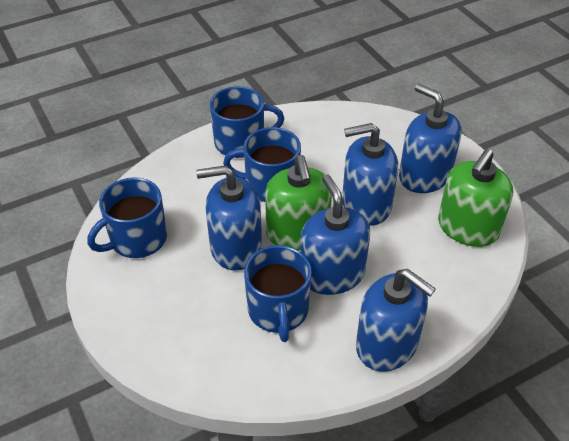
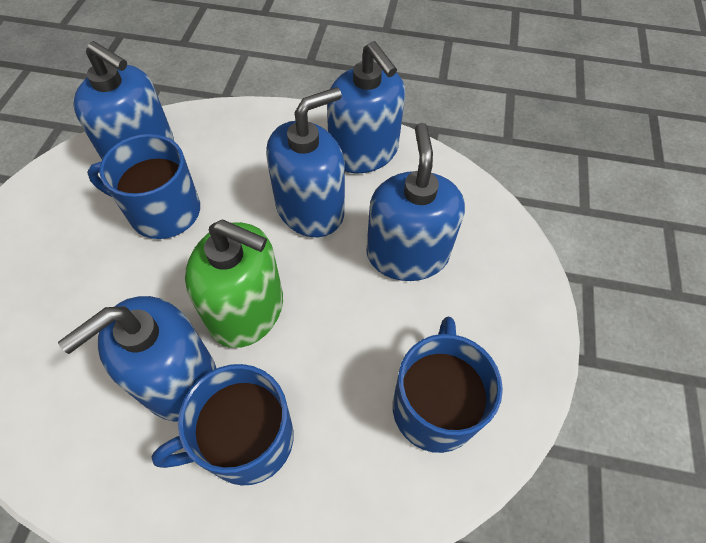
blue mug: [87,177,167,258] [210,86,284,158] [223,127,301,202] [244,245,311,342] = 4 -> [87,134,200,239] [152,364,293,486] [393,316,503,453] = 3
green soap dispenser: [265,155,332,251] [438,149,513,247] = 2 -> [185,220,283,348] = 1

